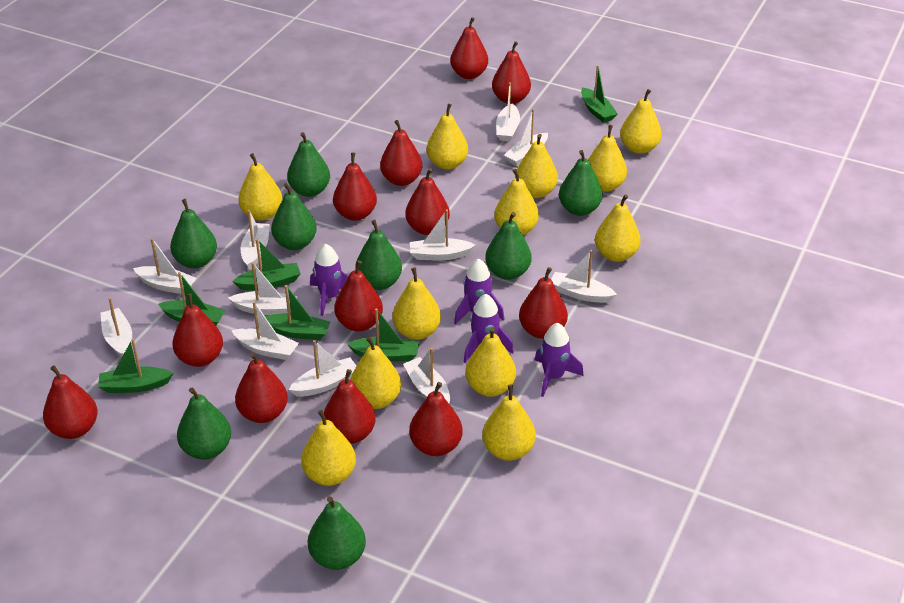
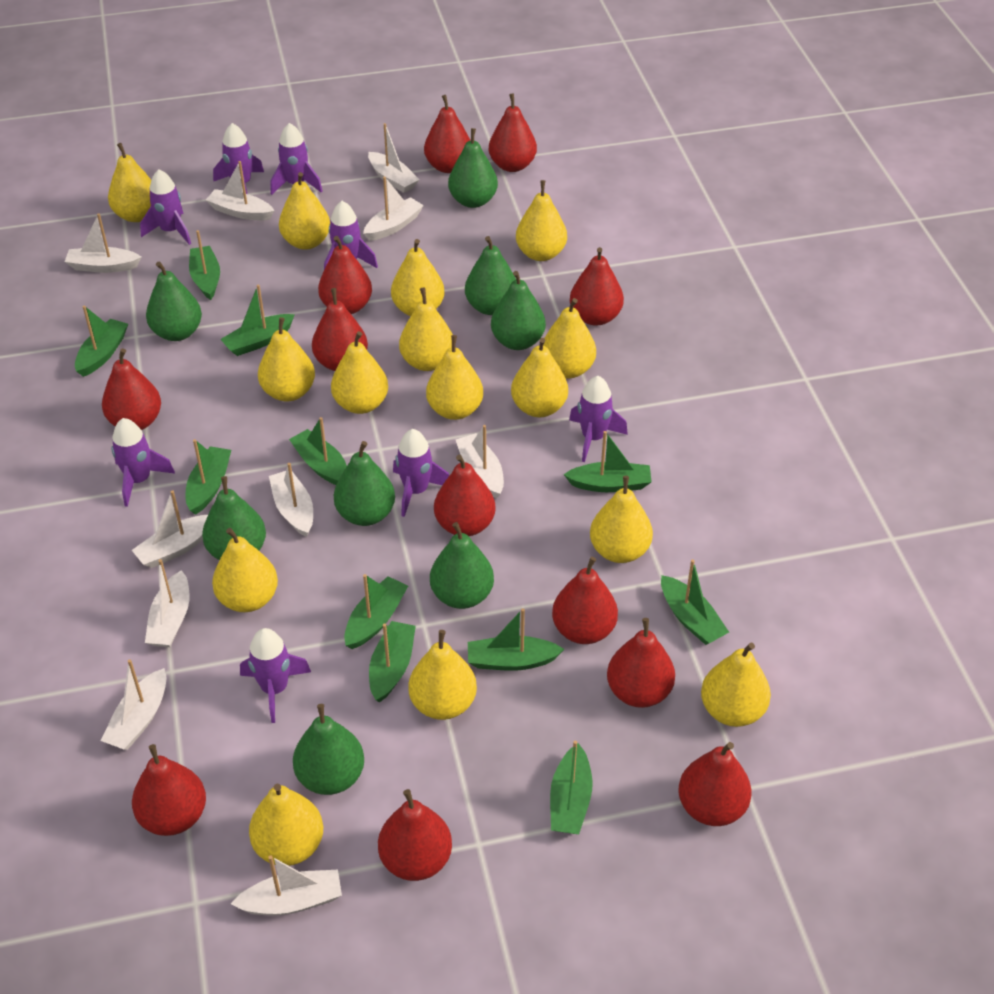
green boat: [98,339,173,393] [158,272,226,326] [232,239,301,290] [265,285,330,340] [347,308,419,362] [581,65,617,123] = 6 -> [75,306,128,377] [186,439,231,515] [189,230,220,300] [220,285,295,356] [289,417,347,485] [344,574,408,649] [369,621,416,702] [468,608,564,671] [550,741,592,834] [564,431,652,492] [661,560,729,645] = 11
purple rocket: [310,244,349,316] [454,259,504,325] [464,294,514,363] [535,323,584,397] = 4 -> [111,418,175,507] [140,169,191,245] [213,123,264,194] [240,628,311,723] [270,123,323,195] [324,201,378,269] [393,429,449,517] [569,376,628,462] = 8
white boat: [101,297,132,357] [133,238,197,294] [228,263,297,315] [232,301,299,360] [241,210,270,270] [289,340,356,397] [403,348,450,403] [410,209,475,261] [496,82,520,142] [504,109,548,166] [551,250,617,303] = 11 -> [65,213,142,273] [101,659,166,750] [132,490,208,568] [145,559,189,647] [206,161,275,221] [231,855,342,915] [269,463,313,537] [363,177,424,241] [368,123,419,193] [456,425,504,498] = 10
yellow pear: [238,153,283,221] [301,410,356,486] [350,336,401,409] [392,268,441,340] [427,104,468,170] [465,327,516,397] [482,385,536,461] [494,169,539,235] [515,134,558,198] [588,125,627,192] [595,194,641,262] [620,89,662,154] = 12 -> [108,143,151,222] [212,528,278,612] [249,784,323,866] [258,317,315,401] [279,172,330,250] [331,331,388,414] [391,239,445,316] [399,288,453,371] [408,630,477,720] [426,335,483,420] [511,338,568,417] [516,180,567,261] [543,298,596,378] [590,476,653,563] [701,643,771,727] = 15

